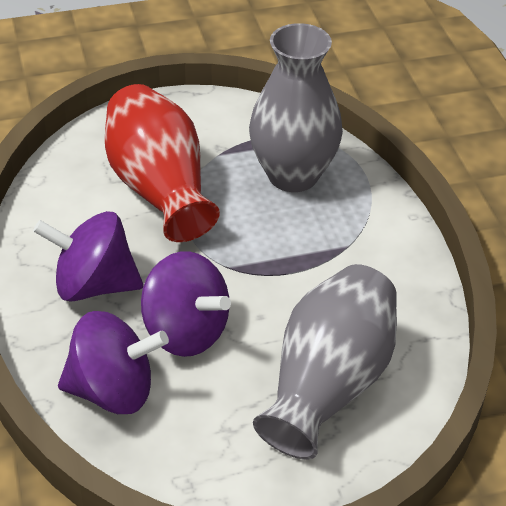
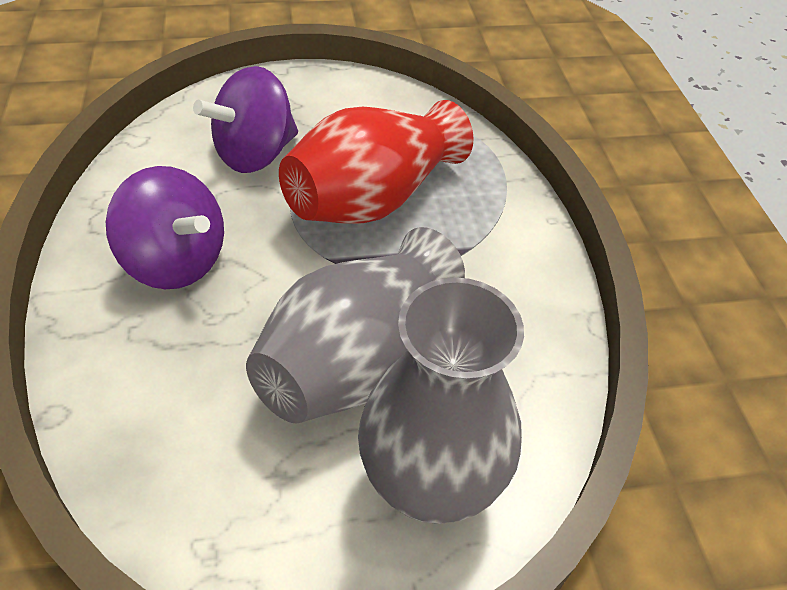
purple spinning top: [33,211,143,301] [58,311,169,414] [141,251,231,357] = 3 -> [106,166,224,289] [193,66,298,173] = 2

